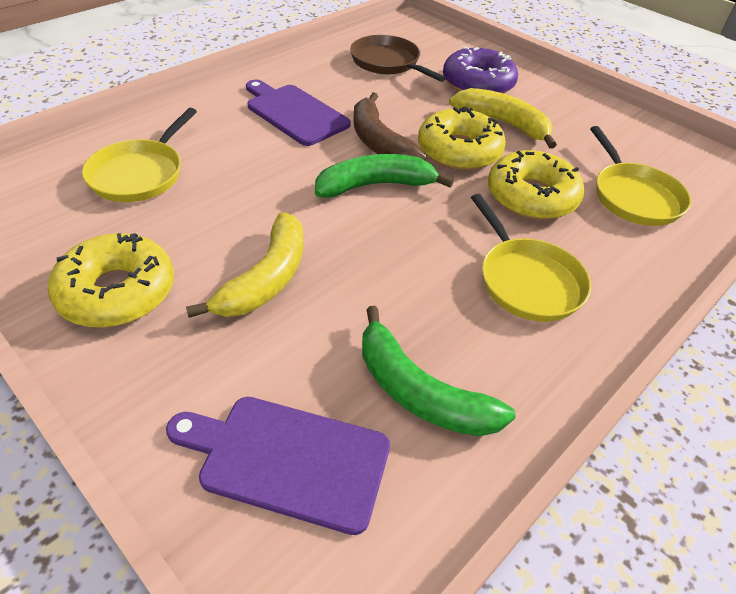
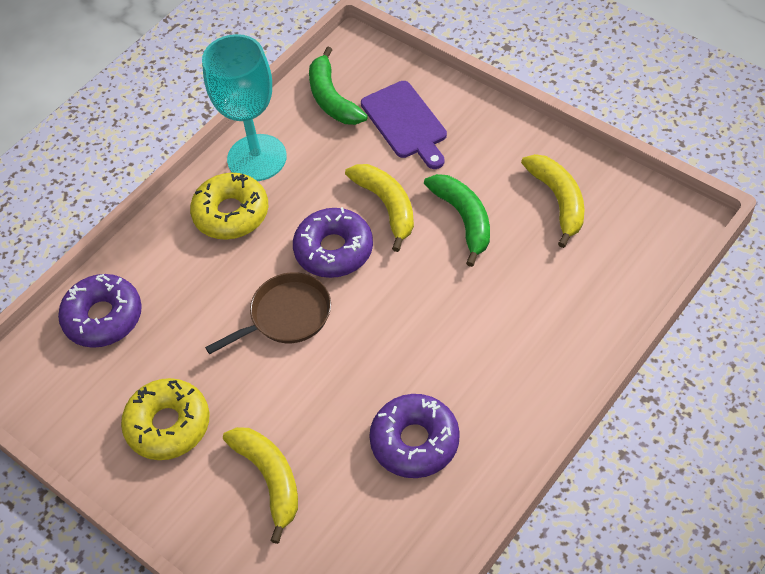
brown banana: [353,92,427,161] = 1 -> none = 0
purple cutting board: [166,397,390,535] [246,80,351,146] = 2 -> [361,81,447,169] = 1
purple donut: [443,46,518,94] = 1 -> [58,274,142,348] [293,207,373,278] [369,394,460,478] = 3
turquoise goblet: none = 0 -> [202,34,287,181] = 1
yellow banana: [186,212,303,318] [449,88,557,149] = 2 -> [223,427,298,544] [345,164,414,252] [521,154,584,248] = 3
yellow donut: [48,233,174,328] [418,107,506,171] [488,150,584,220] = 3 -> [121,378,210,460] [190,173,268,240] = 2
yellow pan: [82,108,197,202] [471,194,591,322] [590,126,691,226] = 3 -> none = 0

